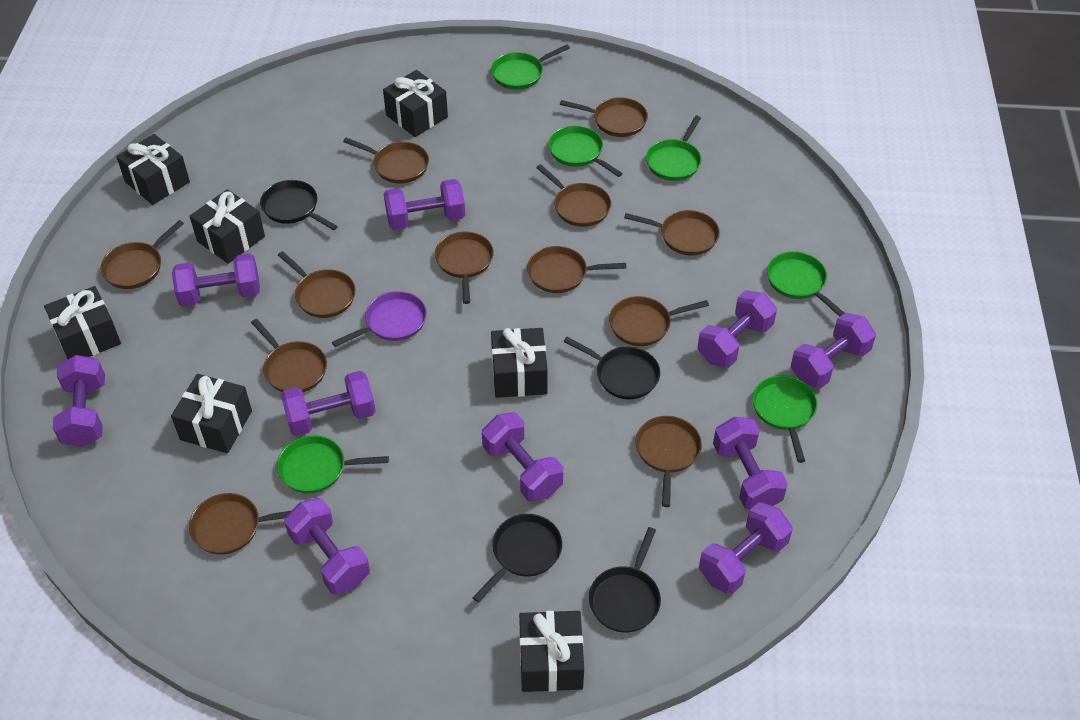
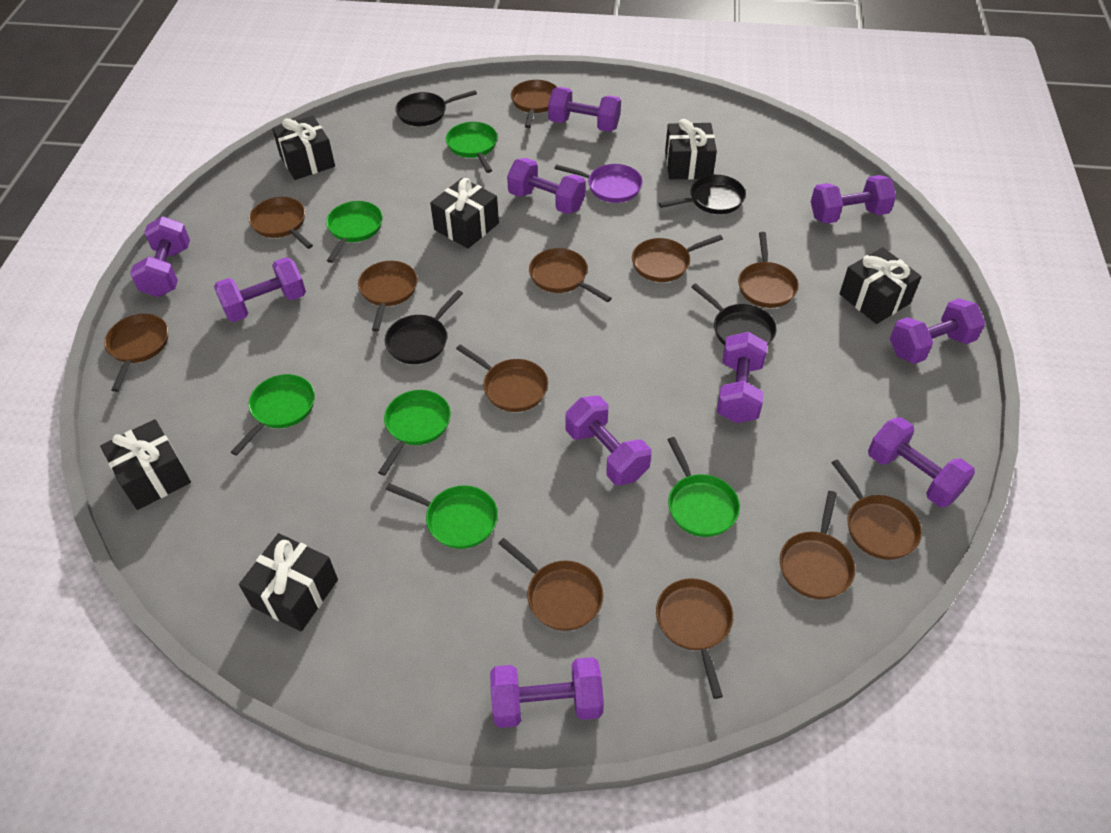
black gift: [44,286,121,359] [116,134,190,205] [171,374,252,453] [190,189,265,264] [383,70,448,137] [491,328,548,398] [519,611,584,692] = 7 -> [100,419,191,510] [239,533,338,631] [272,115,335,180] [430,178,499,249] [665,119,717,179] [839,247,922,324] = 6

